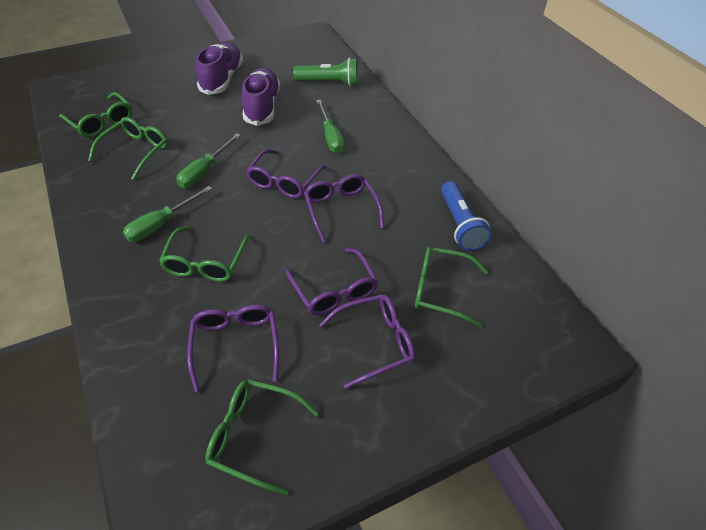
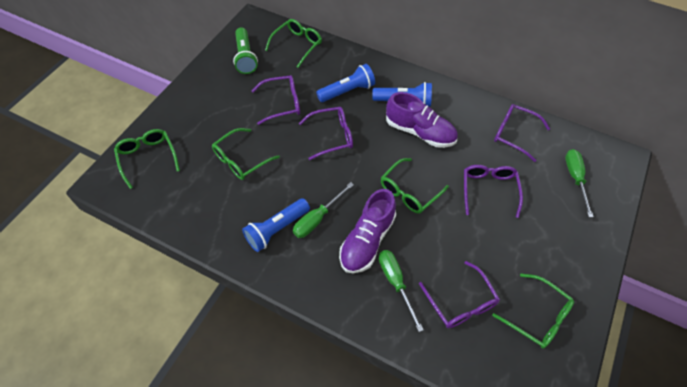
blue flashlight: [441,181,492,251] = 1 -> [242,198,310,252] [316,64,375,102] [372,82,432,107] = 3

